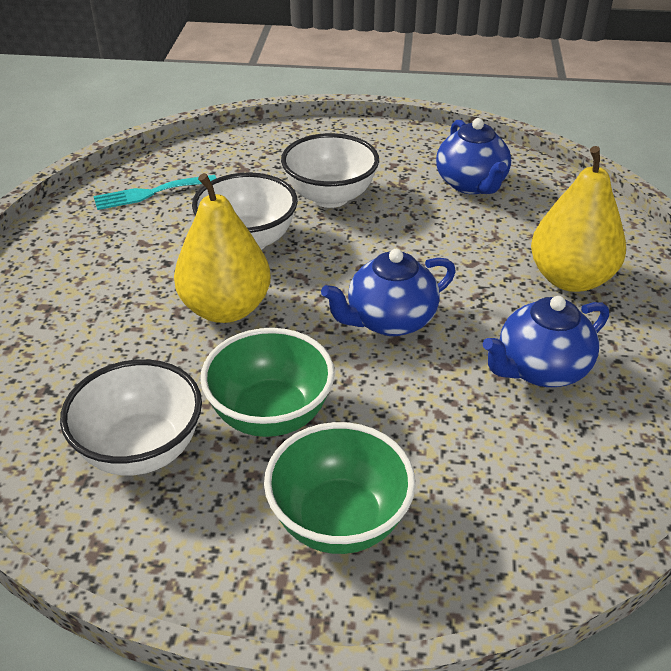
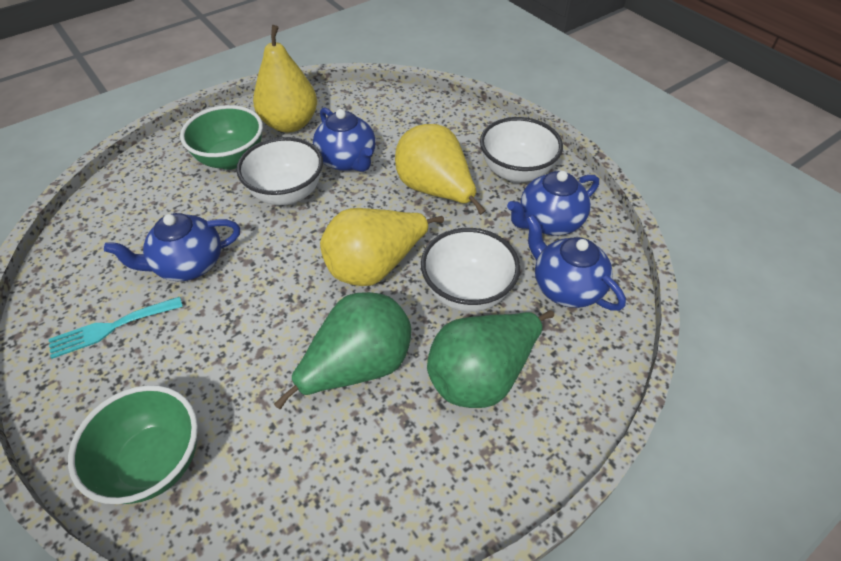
blue teapot: [321,249,456,336] [436,118,511,194] [483,296,609,387] = 3 -> [104,213,240,281] [313,107,376,172] [507,171,599,236] [525,215,626,311] = 4
green pear: none = 0 -> [274,292,411,410] [427,310,554,408] = 2
yellow pear: [174,173,271,323] [531,146,626,292] = 2 -> [253,25,317,133] [320,208,444,286] [395,124,486,215] = 3

